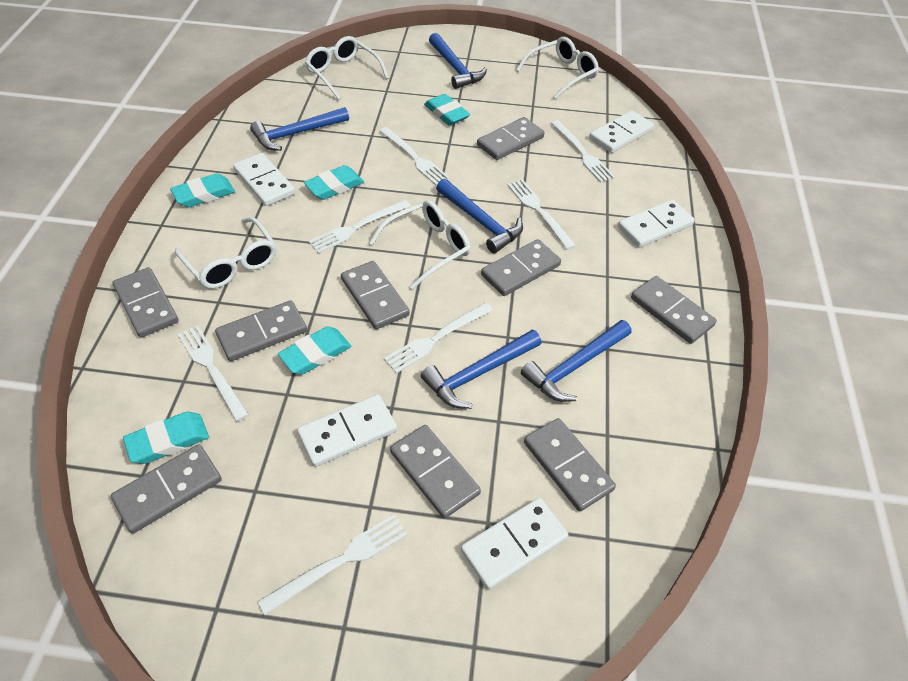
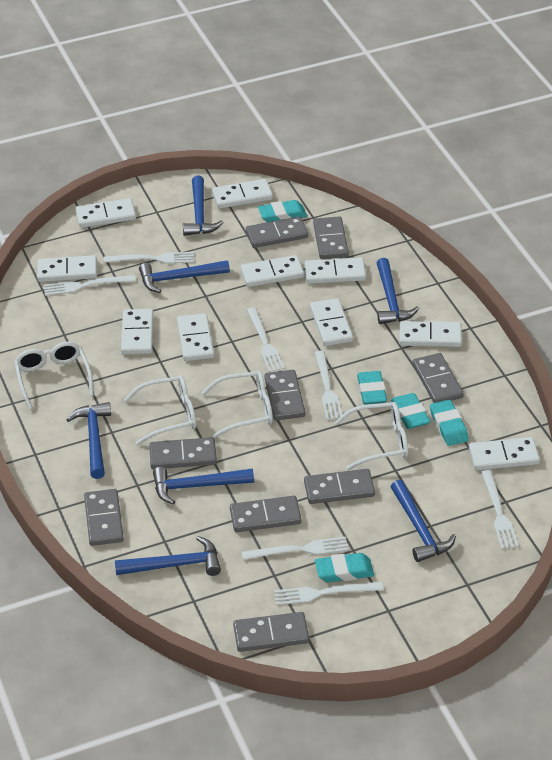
blue hammer: [250,107,349,151] [421,330,541,409] [429,33,487,89] [436,179,523,253] [521,320,632,402] = 5 -> [66,402,111,479] [115,536,221,576] [139,260,230,293] [153,467,254,505] [183,176,223,236] [377,258,419,324] [391,480,456,562] = 7
white domino: [233,153,295,206] [297,394,397,467] [461,498,568,590] [589,110,654,153] [618,200,695,248] = 5 -> [37,255,97,282] [76,198,136,228] [121,309,154,355] [177,313,214,361] [212,179,273,209] [241,255,304,287] [305,257,366,284] [310,298,353,346] [399,321,462,347] [469,437,540,470] = 10

